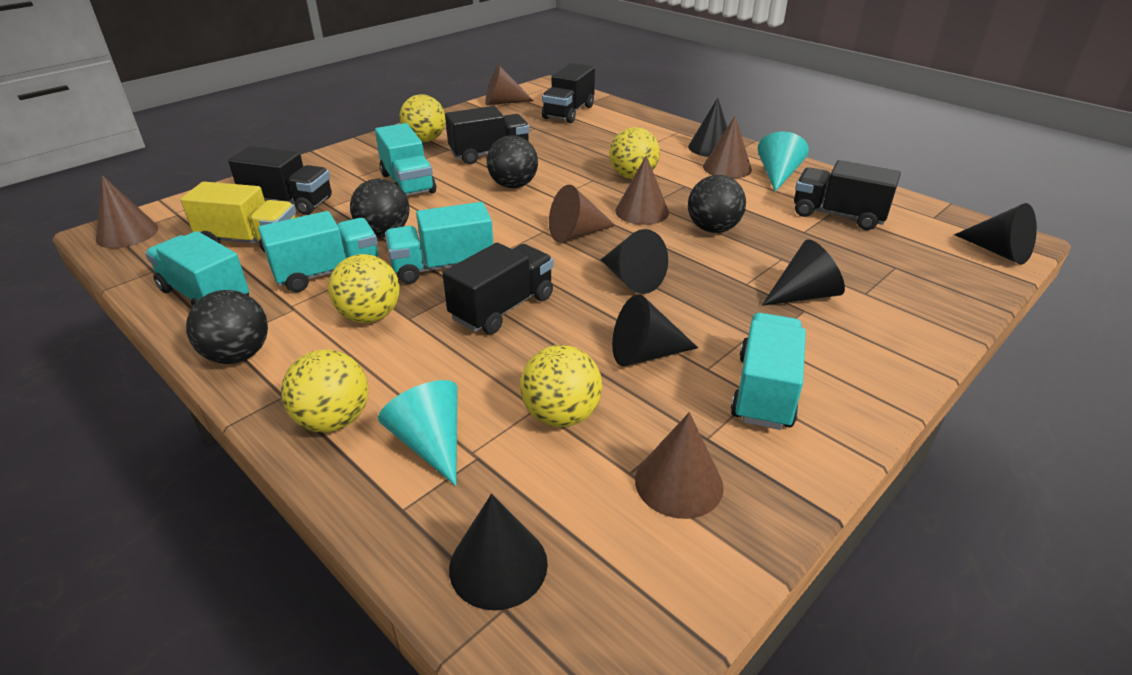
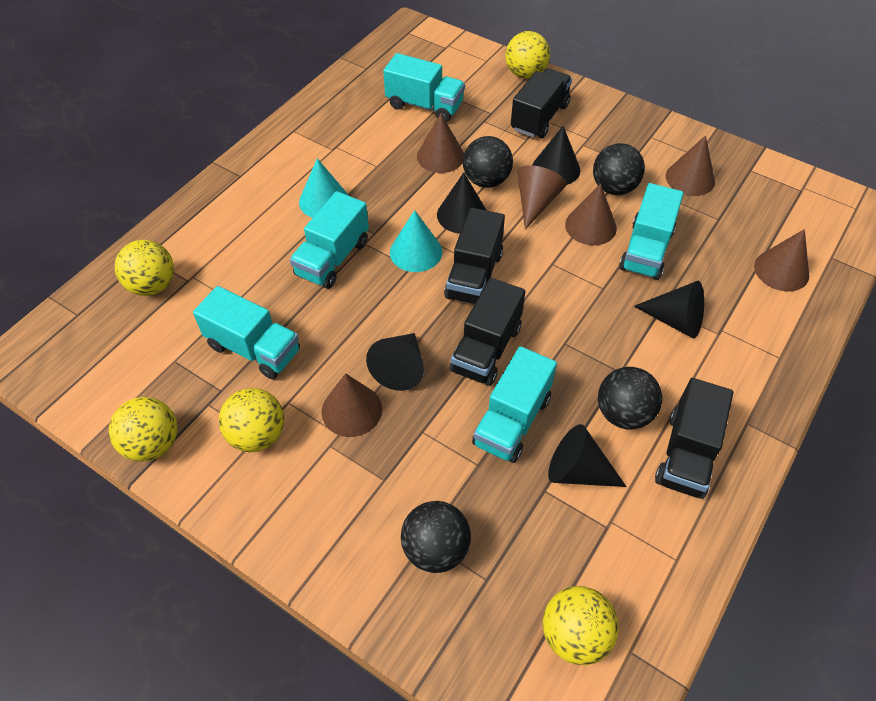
black cone: [449,494,548,611] [601,229,668,294] [612,294,698,366] [688,98,727,157] [762,239,845,306] [954,203,1037,265] = 6 -> [366,333,424,391] [437,172,487,234] [532,126,580,185] [548,424,627,487] [634,281,704,338] = 5
black truck: [228,146,332,215] [442,243,553,334] [445,106,530,164] [542,63,595,123] [794,160,901,230] = 5 -> [444,208,505,304] [450,278,525,386] [511,68,572,138] [655,378,733,499] = 4
yellow truck: [181,182,296,252] = 1 -> none = 0

